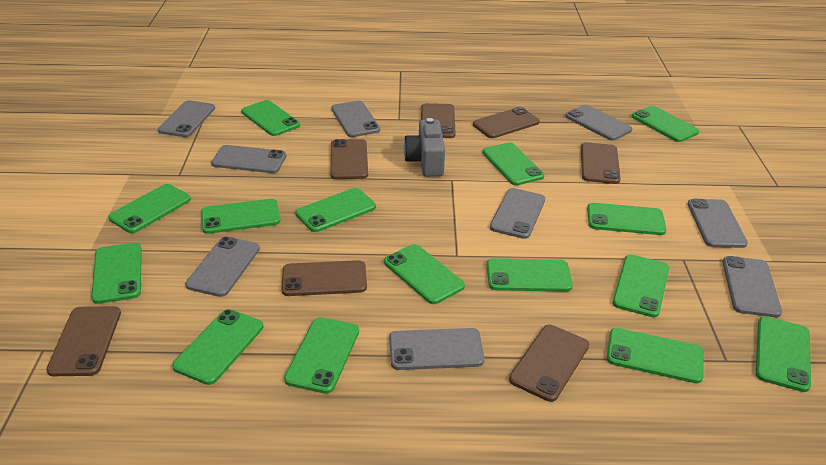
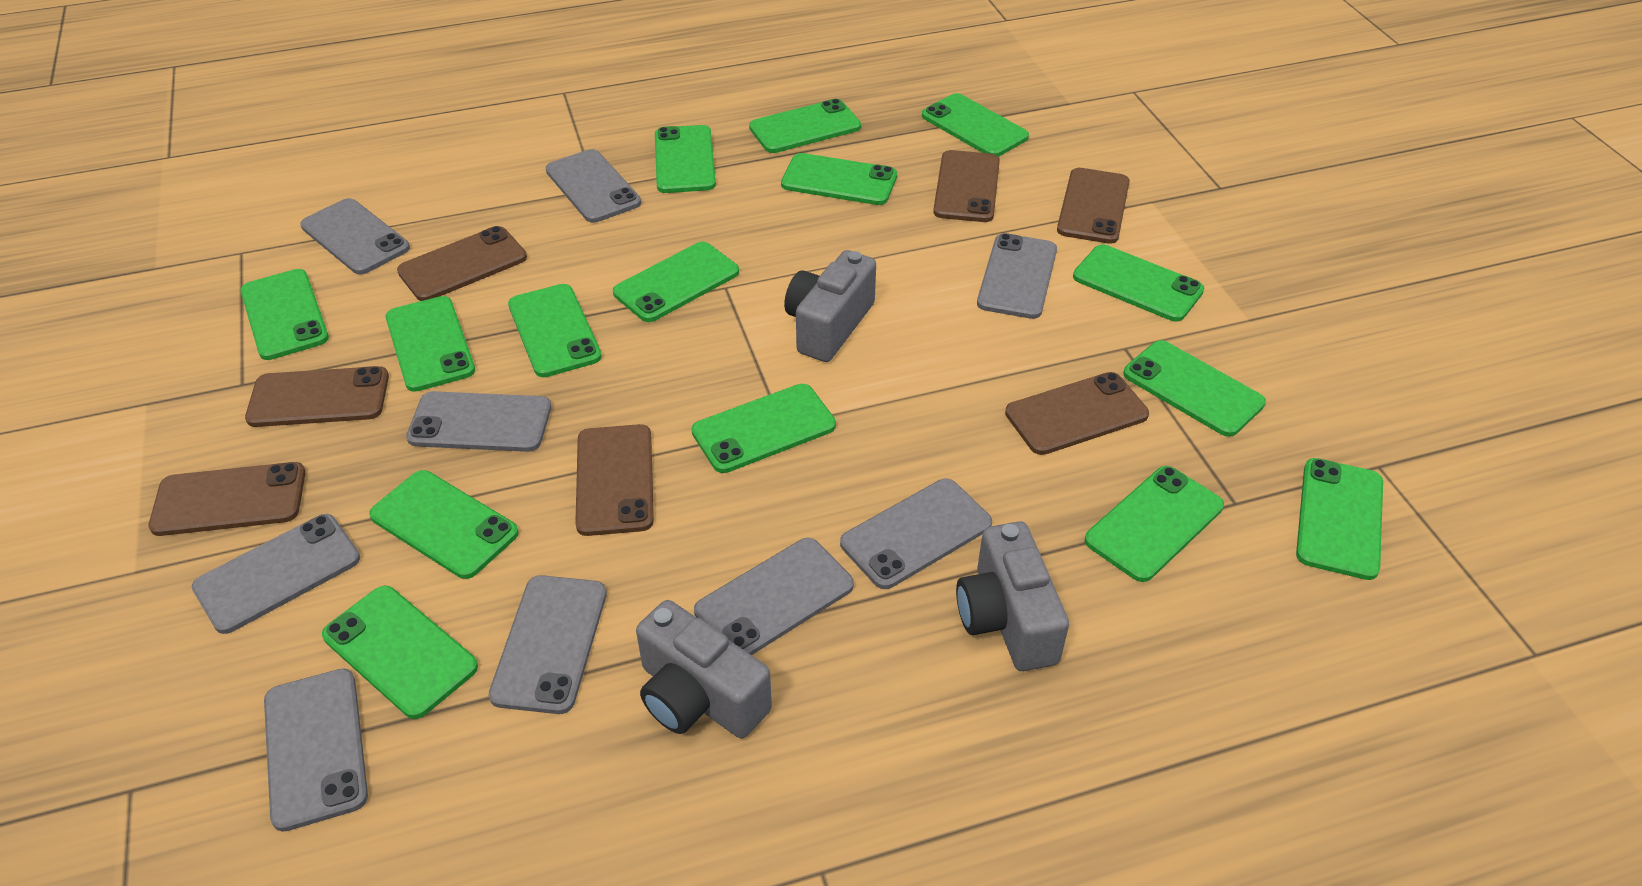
grey camera: [404,118,445,177] = 1 -> [636,600,772,738] [784,250,876,362] [956,521,1069,671] = 3

